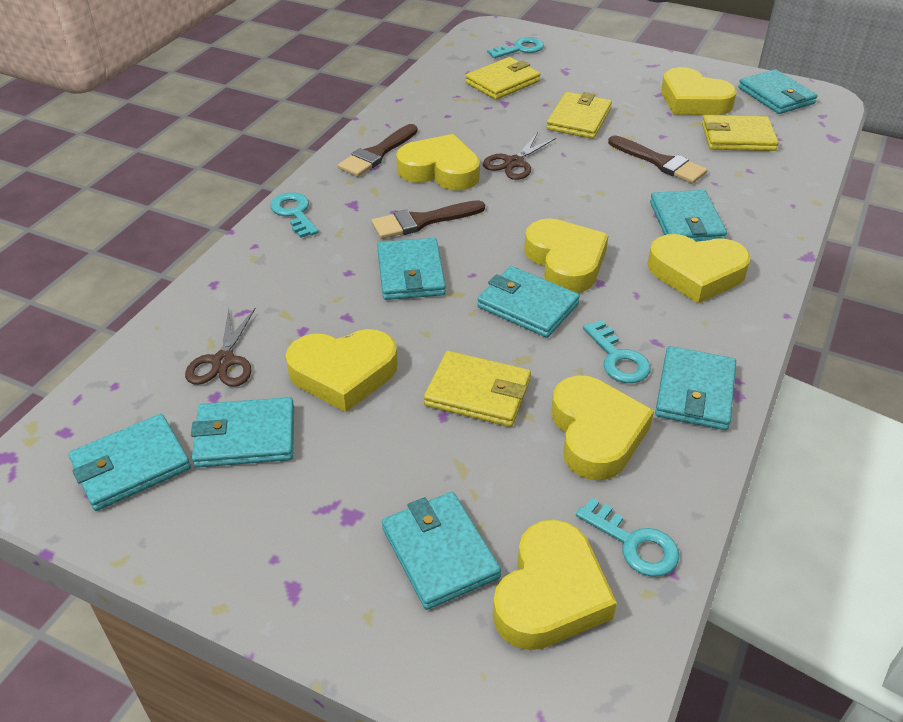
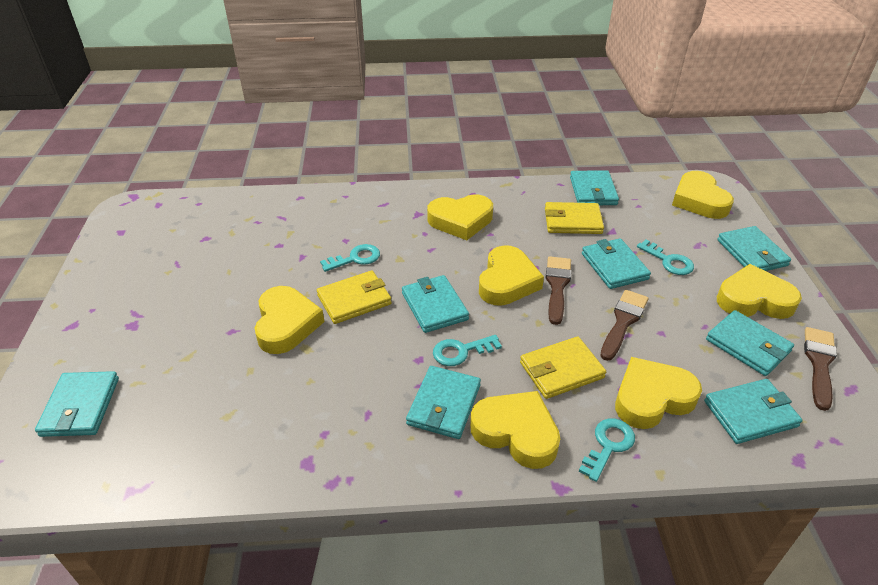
brown scissors: [185,308,256,387] [483,132,556,180] = 2 -> none = 0
yellow wallet: [424,351,531,427] [465,57,540,100] [546,92,612,139] [702,115,779,151] = 4 -> [317,271,392,324] [520,336,606,399] [545,202,604,234] = 3

